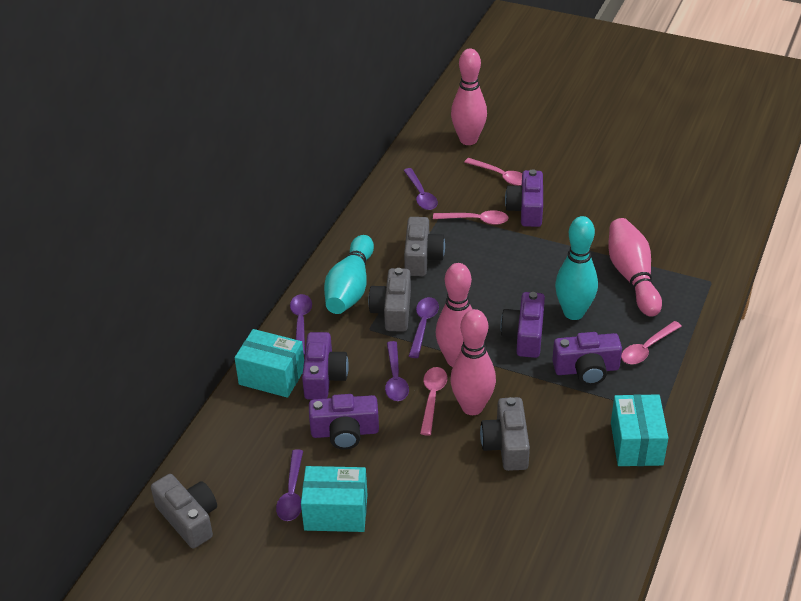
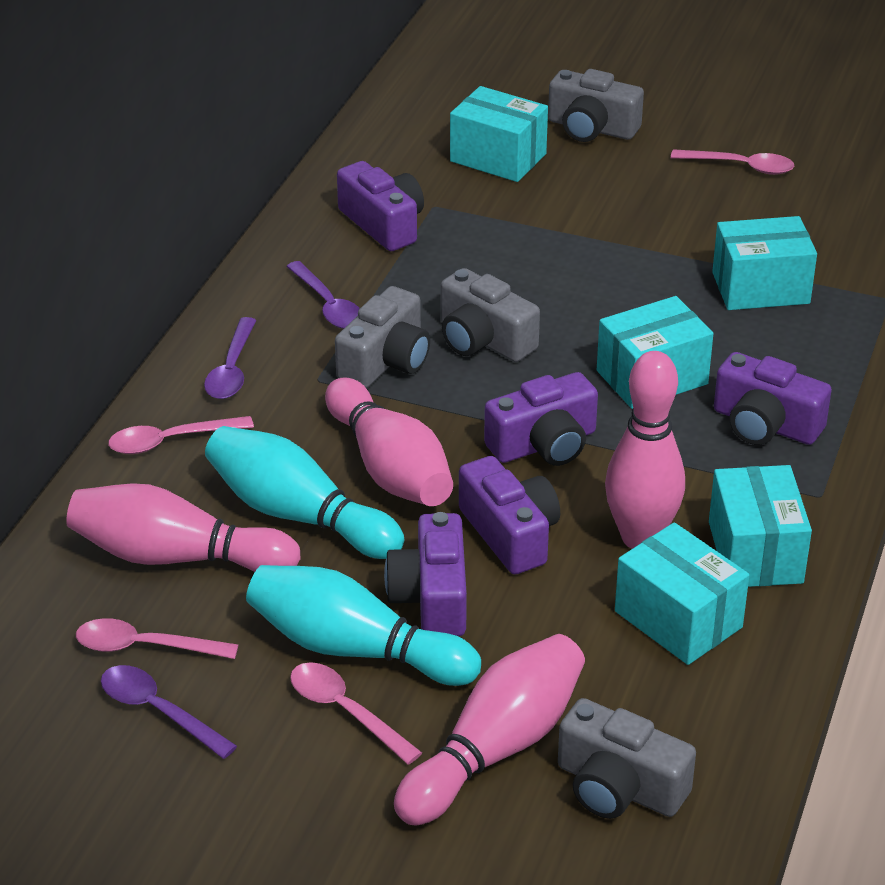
purple spoon: [276,450,303,521] [290,294,312,355] [385,341,409,401] [403,168,438,210] [409,297,439,358] = 5 -> [101,665,237,759] [204,317,256,399] [286,261,360,329] = 3
turquoise box: [235,329,304,398] [301,466,368,532] [611,394,668,466] = 3 -> [450,86,548,182] [597,296,713,409] [615,522,749,665] [709,465,812,587] [712,216,817,310] = 5

